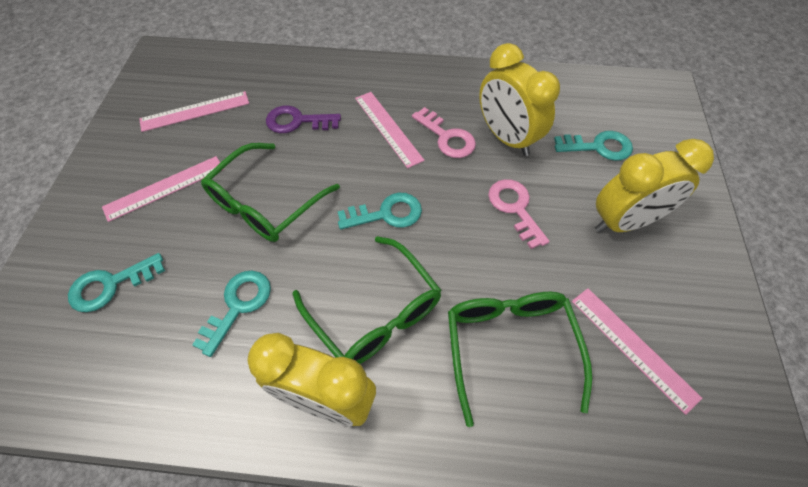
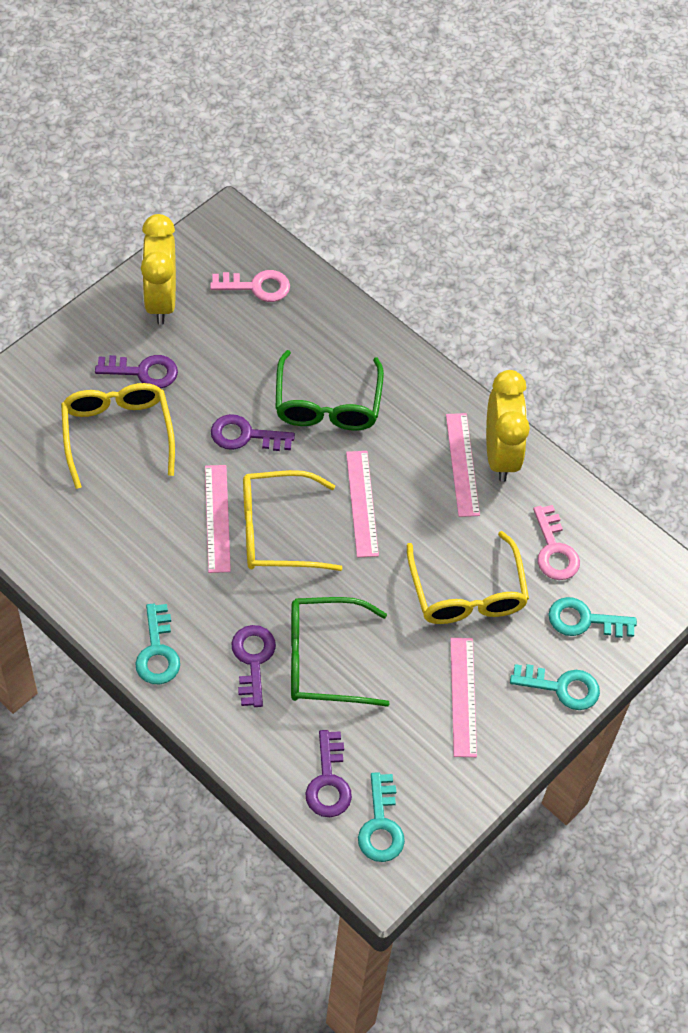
green glasses: [201,143,340,242] [293,236,442,364] [448,292,592,427] = 3 -> [275,350,384,431] [291,597,390,707] = 2
purple key: [266,105,341,133] = 1 -> [95,355,178,389] [211,414,295,451] [231,625,276,707] [306,730,352,817] = 4
yellow clock: [248,333,376,426] [479,43,560,156] [595,139,714,233] = 3 -> [141,214,176,325] [486,370,530,482] = 2
yellow glasses: none = 0 -> [61,383,175,489] [243,470,343,571] [407,531,529,624] = 3

